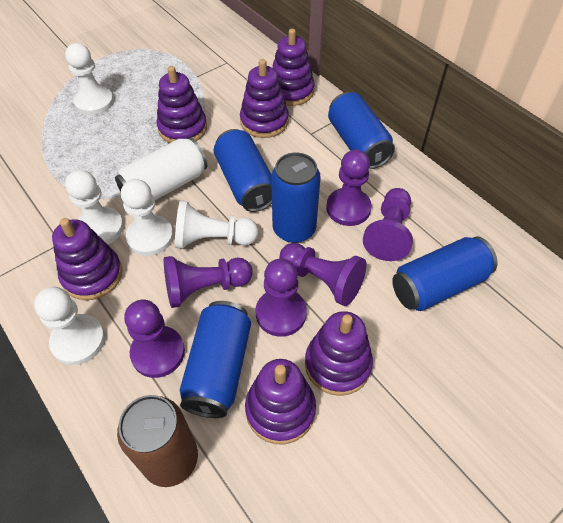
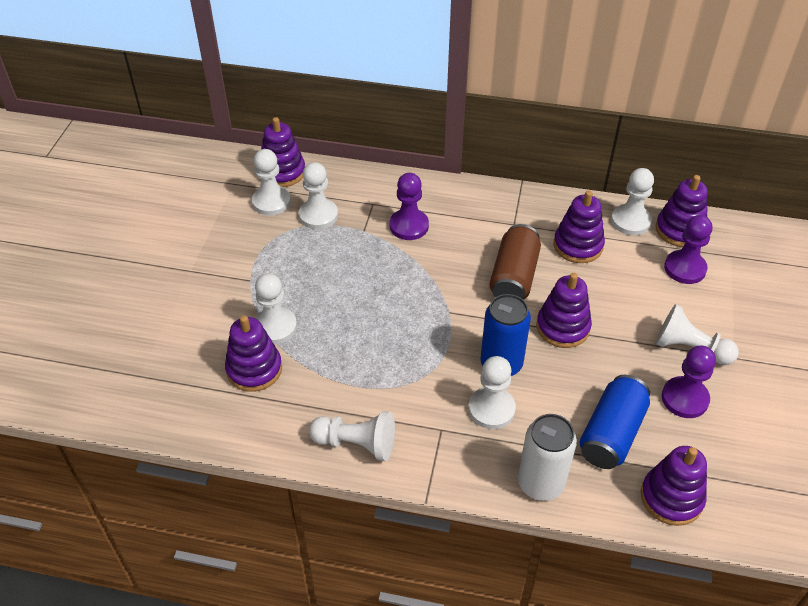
blue can: [180,301,251,418] [214,129,272,212] [271,152,321,243] [328,92,395,169] [392,236,497,311] = 5 -> [480,294,531,376] [580,375,650,469] = 2
purple pawn: [124,300,185,378] [164,256,253,308] [256,259,307,337] [280,243,366,306] [326,149,372,226] [363,188,413,261] = 6 -> [390,173,429,240] [661,346,716,418] [664,215,712,284] = 3
white pawn: [34,287,105,365] [65,43,114,115] [65,170,123,244] [121,179,174,256] [175,200,258,249] = 5 -> [252,149,291,216] [255,273,297,344] [299,162,338,229] [309,411,395,461] [468,356,516,429] [611,168,654,235] [655,304,739,365] = 7

